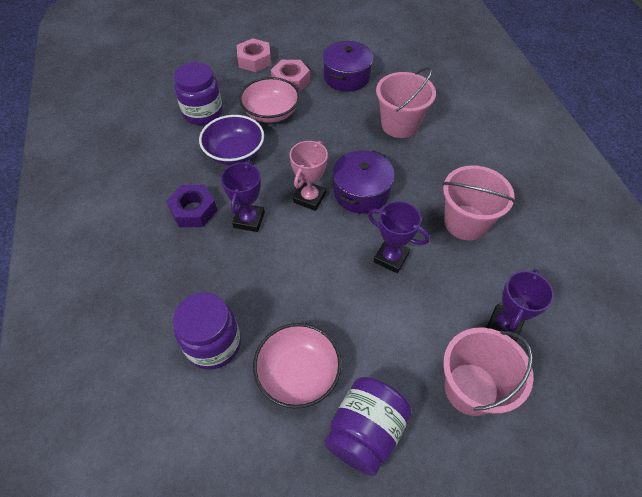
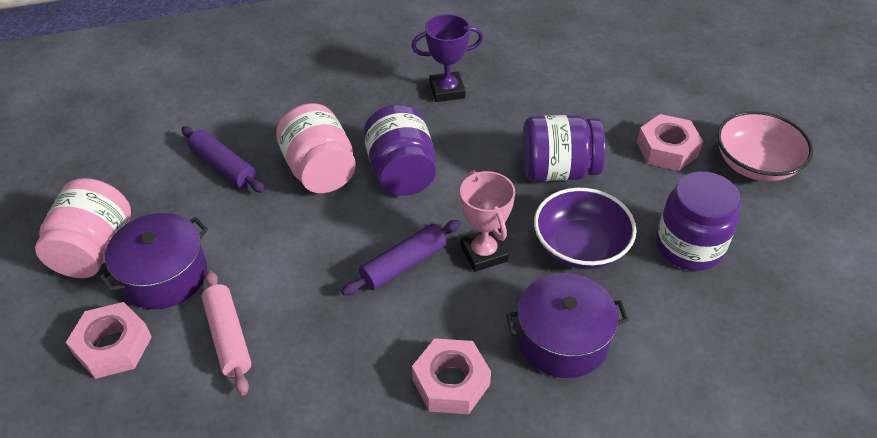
pink bowl: [239,77,300,123] [253,323,342,409] = 2 -> [717,111,813,182] = 1
pink bucket: [376,67,436,138] [443,165,516,240] [443,328,534,416] = 3 -> none = 0
pink jar: none = 0 -> [35,178,131,278] [276,103,356,193] = 2
pink nut: [237,38,271,72] [271,60,310,92] = 2 -> [66,302,152,379] [412,338,491,414] [637,114,703,171] = 3
pink rolling pin: none = 0 -> [202,270,251,396] = 1
purple nut: [166,185,217,227] = 1 -> none = 0
purple rolling pin: none = 0 -> [181,126,265,193] [342,220,461,296] = 2
purple trophy: [221,161,265,232] [368,201,430,273] [486,269,554,341] = 3 -> [411,14,483,102] = 1

